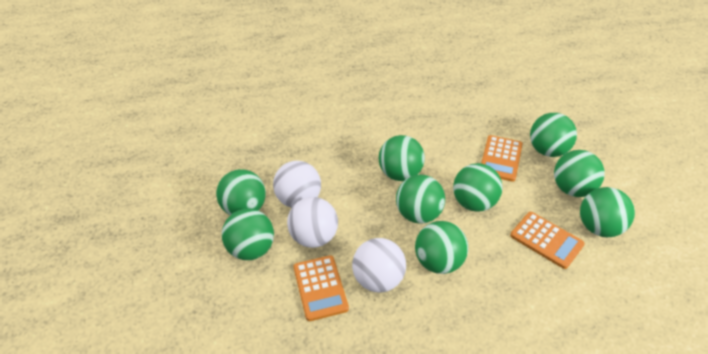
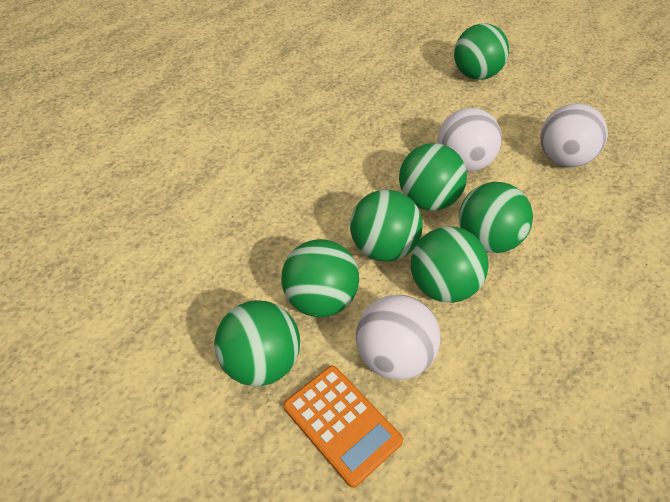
green ball: [216,169,266,215] [222,209,274,260] [379,135,425,181] [396,174,445,224] [415,221,468,274] [453,163,503,212] [530,113,577,157] [554,150,605,197] [580,187,635,237] = 9 -> [214,300,300,386] [282,239,359,317] [350,190,423,262] [399,143,467,211] [411,226,489,303] [454,23,509,80] [459,182,533,253] = 7
orange calculator: [293,255,349,321] [481,135,523,182] [510,212,585,269] = 3 -> [283,366,403,488] = 1

